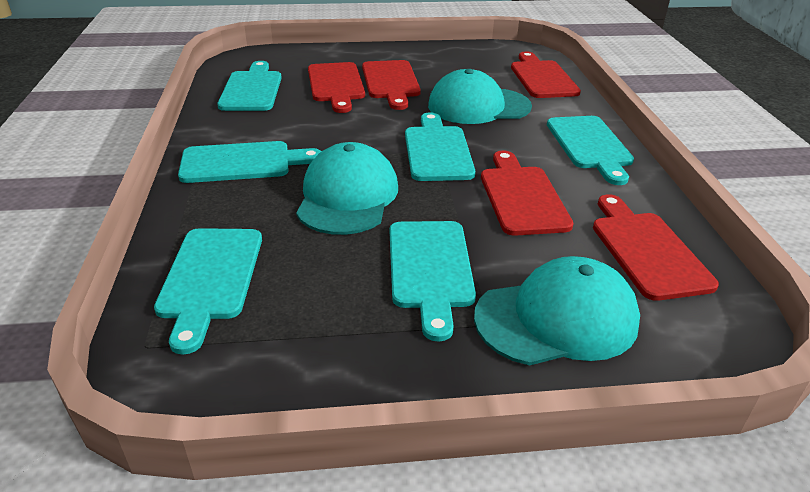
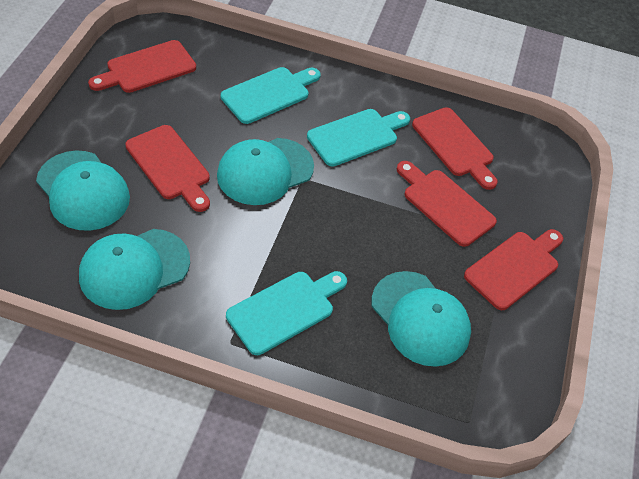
turquoise cap: [296,142,398,235] [428,69,532,124] [474,256,640,366] = 3 -> [36,151,130,231] [79,229,190,310] [217,138,314,205] [371,271,471,367] = 4
turquoise cutting board: [154,228,262,354] [178,141,322,183] [217,61,282,111] [390,221,476,341] [405,112,475,181] [547,116,634,185] = 6 -> [221,67,321,124] [226,271,347,355] [307,109,410,167] = 3

